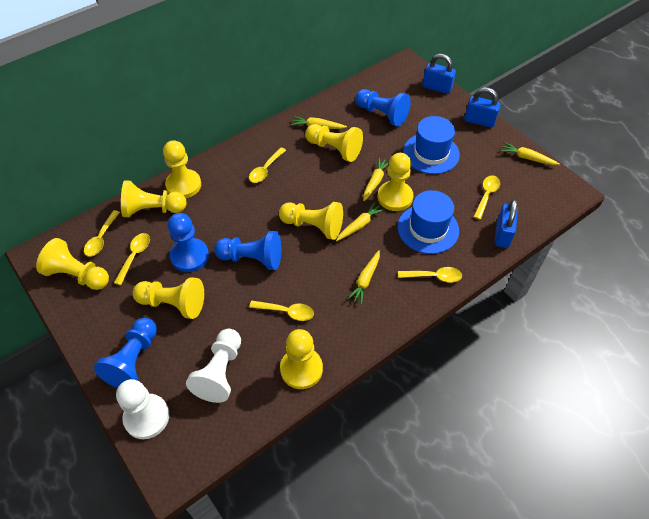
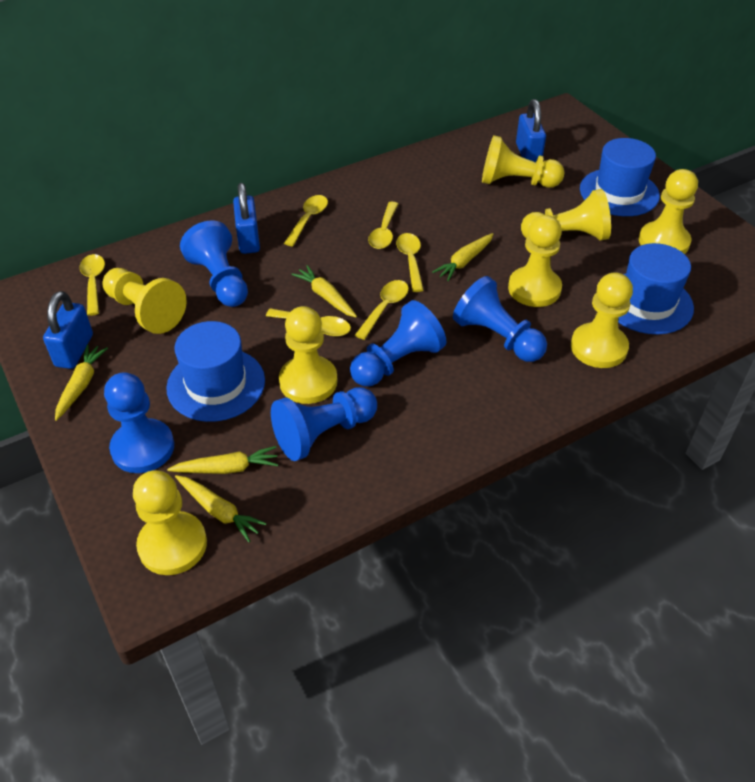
blue hat: [398,190,459,254] [403,116,460,174] = 2 -> [166,321,265,422] [580,138,660,216] [618,243,694,334] = 3
blue pawn: [94,318,157,388] [168,213,209,272] [214,231,281,270] [355,89,411,127] = 4 -> [104,372,174,473] [180,220,248,307] [271,387,377,461] [350,300,446,386] [453,276,547,362] = 5
white pawn: [116,379,169,439] [186,329,241,403] = 2 -> none = 0

